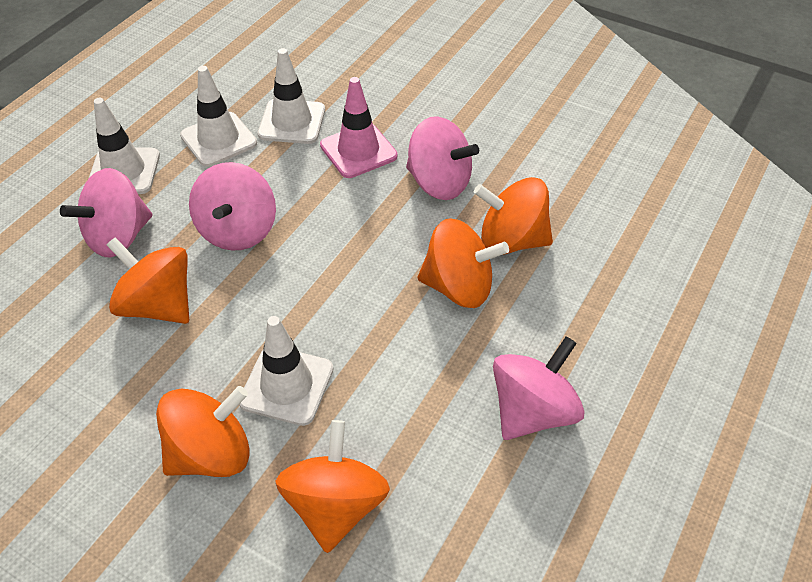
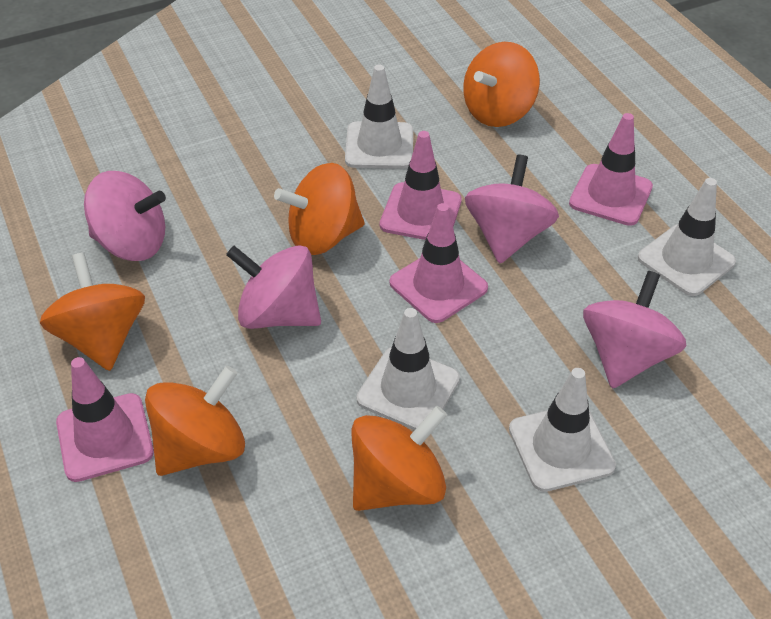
pink traffic cone: [320,77,397,178] = 1 -> [56,357,154,482] [380,131,462,240] [389,203,488,323] [569,113,653,226] = 4

